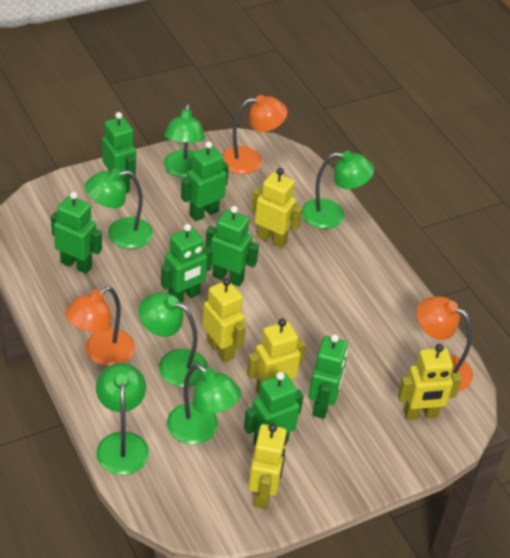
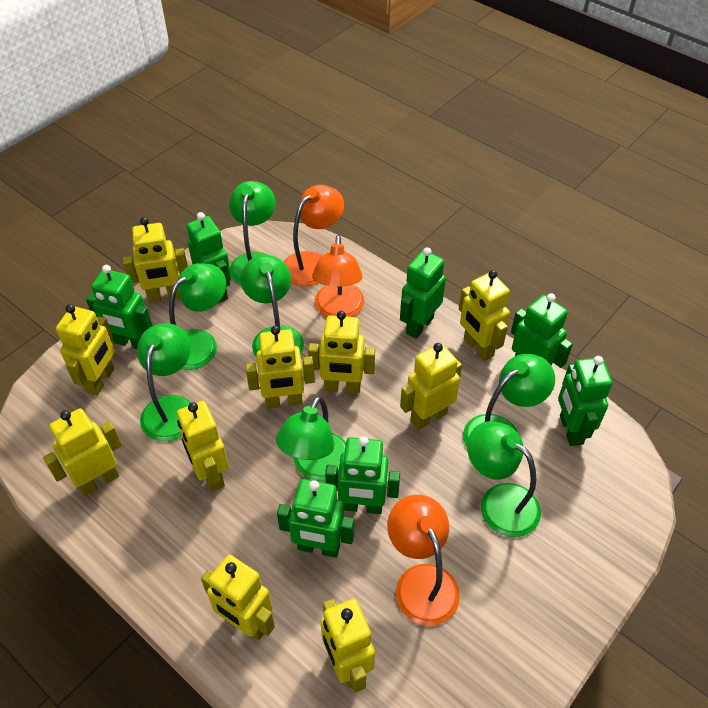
green lamp: [85,169,153,249] [96,363,149,475] [139,292,208,387] [164,103,205,178] [167,364,241,444] [302,151,374,229] = 6 -> [137,323,191,441] [169,263,226,370] [229,181,276,285] [240,255,304,357] [276,396,346,481] [463,354,555,447] [467,421,541,537] = 7
yellow robot: [202,278,246,362] [246,319,305,395] [248,424,287,509] [251,168,303,248] [398,344,462,420] = 5 -> [43,408,122,496] [56,304,115,395] [123,217,188,303] [177,401,229,492] [201,555,275,641] [245,326,315,409] [308,311,375,393] [320,598,375,693] [400,343,462,430] [459,270,510,361] = 10

